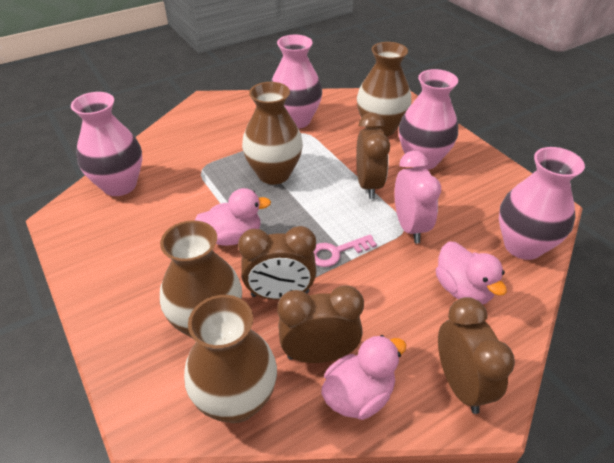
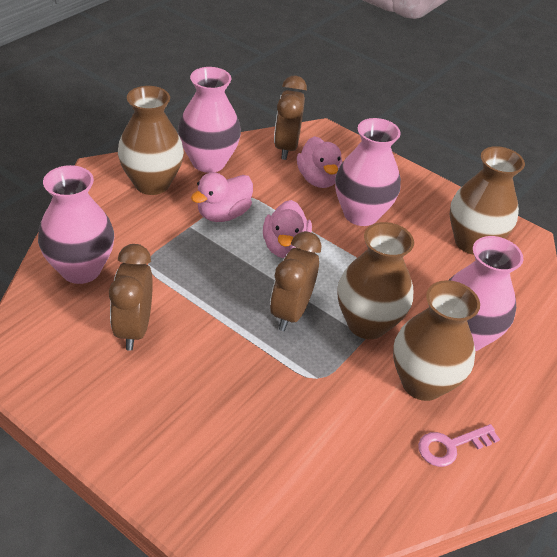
brown clock: [238,226,317,300] [277,285,364,363] [356,112,390,199] [438,297,515,414] = 4 -> [109,244,153,351] [270,231,322,331] [274,76,307,160] = 3
pink clock: [394,151,441,243] = 1 -> none = 0

